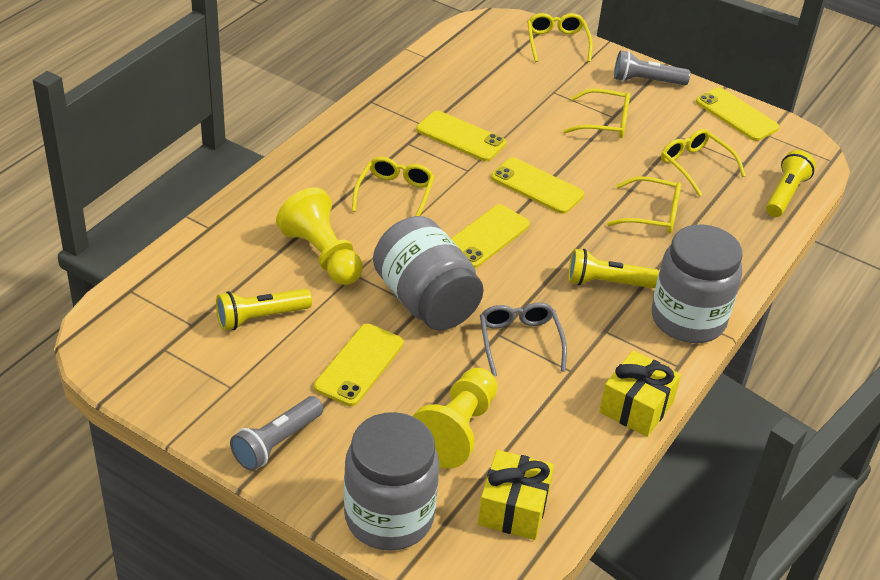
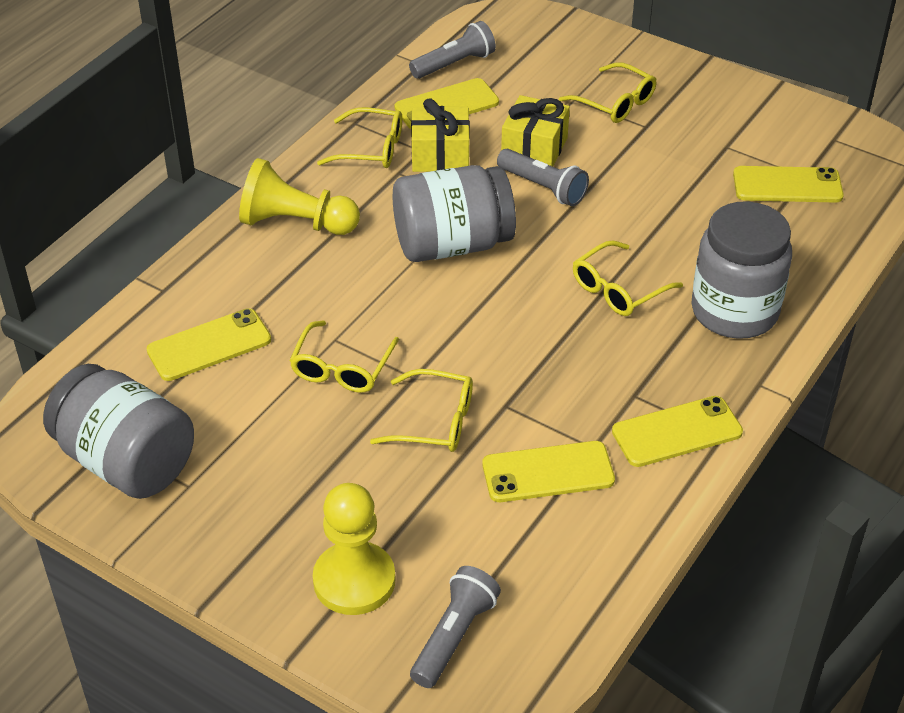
grey flashlight: [230,396,323,471] [614,51,690,85] = 2 -> [409,21,496,79] [410,566,501,688] [497,149,589,206] = 3
grey glasses: [480,302,567,376] = 1 -> none = 0
yellow flashlight: [216,289,312,330] [568,249,659,288] [766,150,816,217] = 3 -> none = 0

